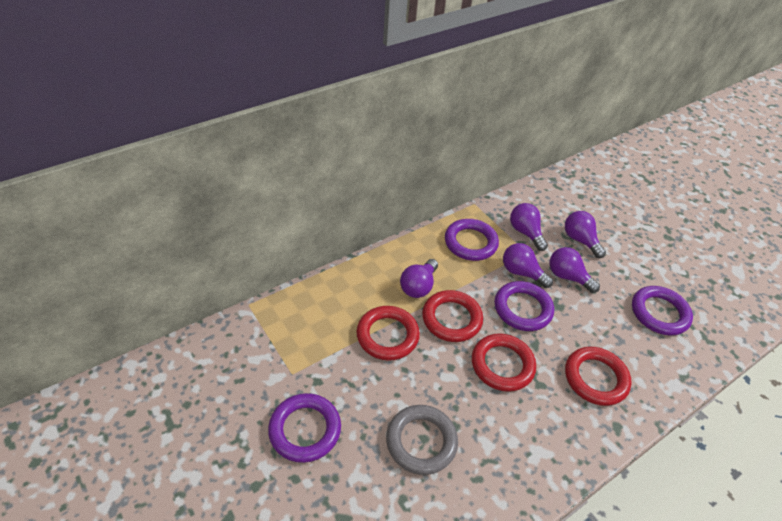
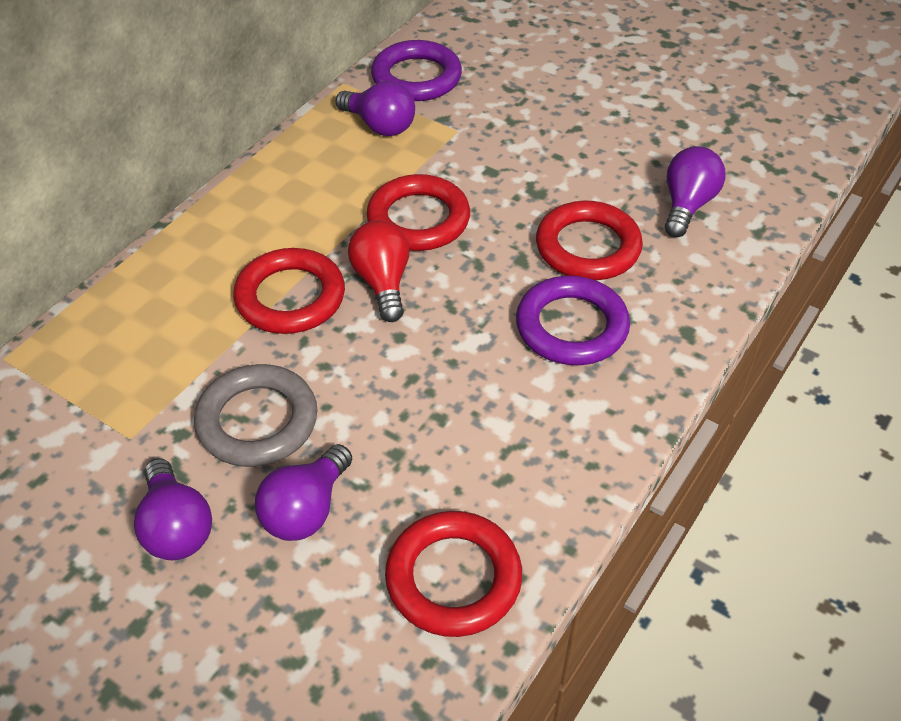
purple light bulb: [400,259,438,298] [503,243,553,288] [510,203,548,251] [549,247,600,293] [565,211,606,258] = 5 -> [134,458,212,560] [255,444,352,541] [336,81,415,136] [665,146,725,237] = 4
purple ring: [268,393,341,463] [445,219,499,261] [495,281,554,331] [632,286,693,336] = 4 -> [371,40,462,101] [516,276,630,365] = 2
red light bulb: none = 0 -> [348,220,409,322] = 1

